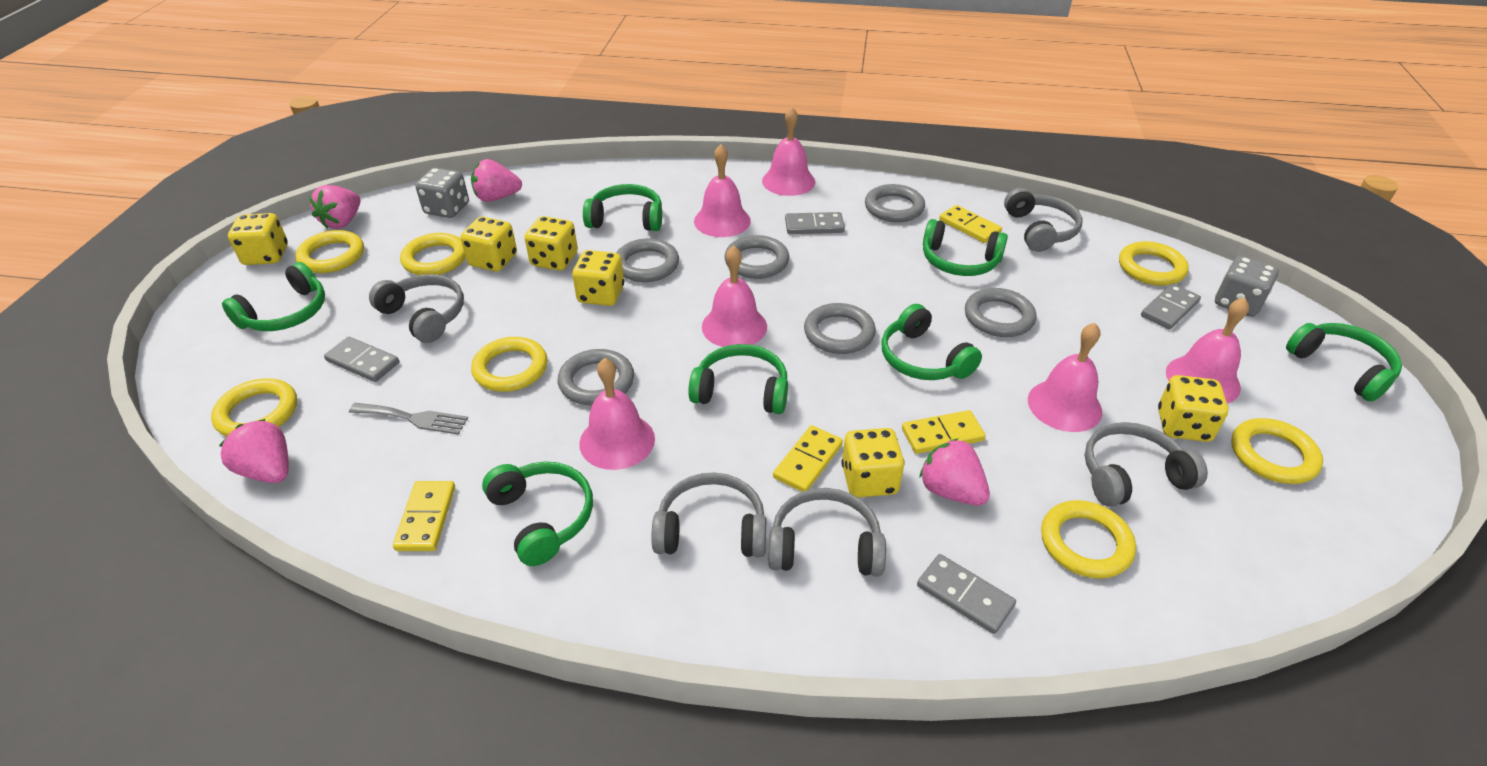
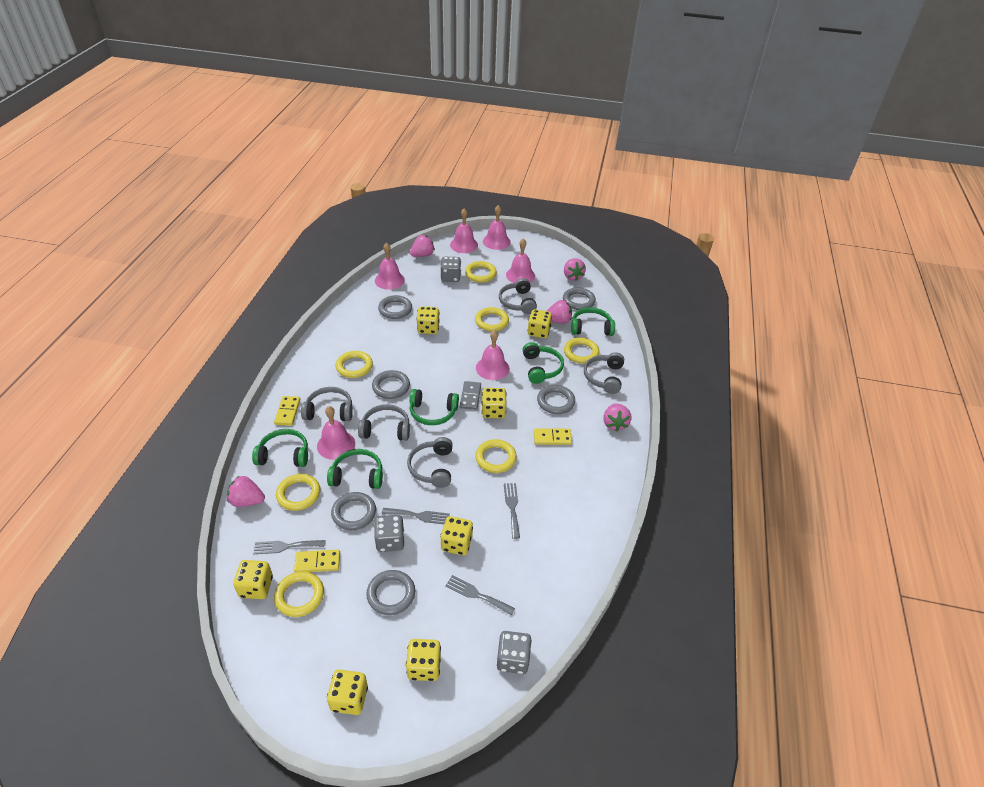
green headphones: [222,262,325,331] [482,461,593,566] [583,184,662,231] [688,344,788,414] [881,304,982,380] [923,219,1008,276] [1286,323,1402,402] = 7 -> [252,429,308,467] [327,449,383,489] [410,389,459,425] [523,342,564,384] [571,307,615,336] = 5
grey dice: [415,168,469,218] [1215,256,1279,317] = 2 -> [374,515,404,552] [440,257,461,282] [496,631,532,674] = 3
grey domino: [324,337,399,382] [785,212,845,234] [917,554,1016,634] [1141,283,1201,330] = 4 -> [460,381,481,410] = 1
grey fork: [349,403,468,435] = 1 -> [253,540,326,554] [382,508,450,524] [445,575,515,615] [504,483,520,539] = 4
pink strawberry: [219,419,289,483] [309,185,361,229] [471,159,522,202] [920,438,990,506] = 4 -> [227,476,265,507] [410,235,435,257] [547,300,572,324] [564,258,586,281] [603,403,631,432] = 5
yellow dice: [228,213,288,265] [461,217,517,272] [524,216,578,271] [572,250,624,306] [842,428,905,498] [1158,375,1229,442] = 6 -> [233,560,273,599] [327,669,368,715] [406,639,441,681] [416,306,439,334] [440,516,473,555] [482,388,507,418] [527,309,552,338] = 7
yellow domino: [393,481,455,551] [773,425,843,492] [902,410,986,454] [939,205,1002,243] = 4 -> [274,396,300,426] [294,550,340,572] [534,428,572,445] = 3

